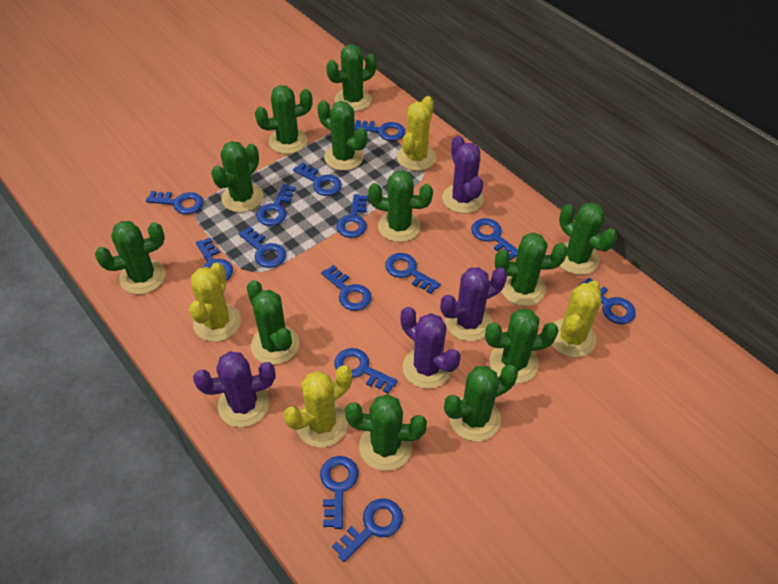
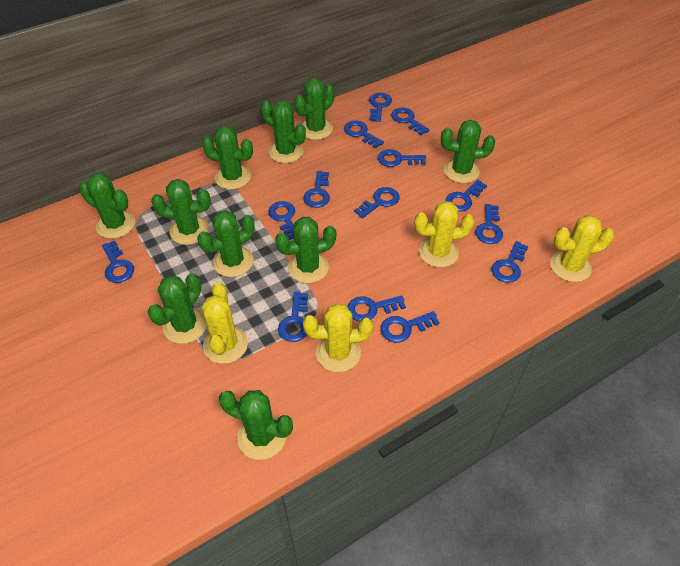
green cactus: [95,221,166,294] [211,141,263,212] [247,280,299,365] [255,85,312,154] [317,100,367,171] [326,44,377,112] [345,394,427,471] [368,170,433,242] [444,365,518,441] [485,308,559,383] [495,232,568,306] [559,202,617,275] = 12 -> [79,173,135,239] [148,273,207,344] [151,179,211,245] [197,210,255,277] [202,126,253,189] [219,390,293,460] [261,101,306,163] [275,217,336,283] [294,78,335,140] [441,120,495,183] = 10
purple cactus: [193,351,276,427] [400,307,461,389] [440,267,507,341] [442,135,484,214] = 4 -> none = 0

